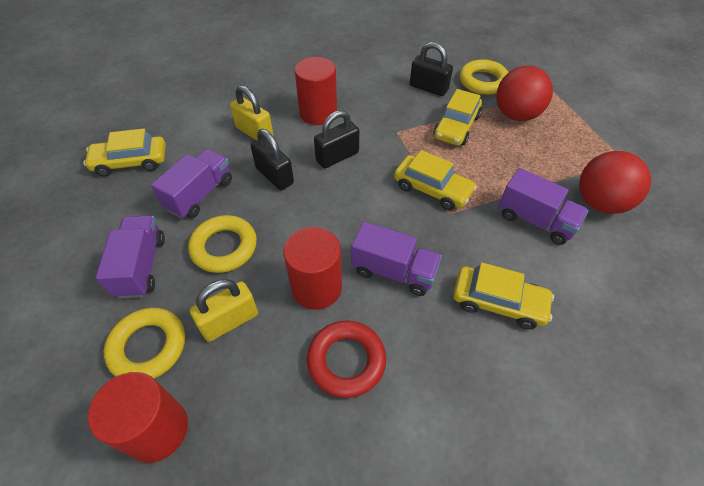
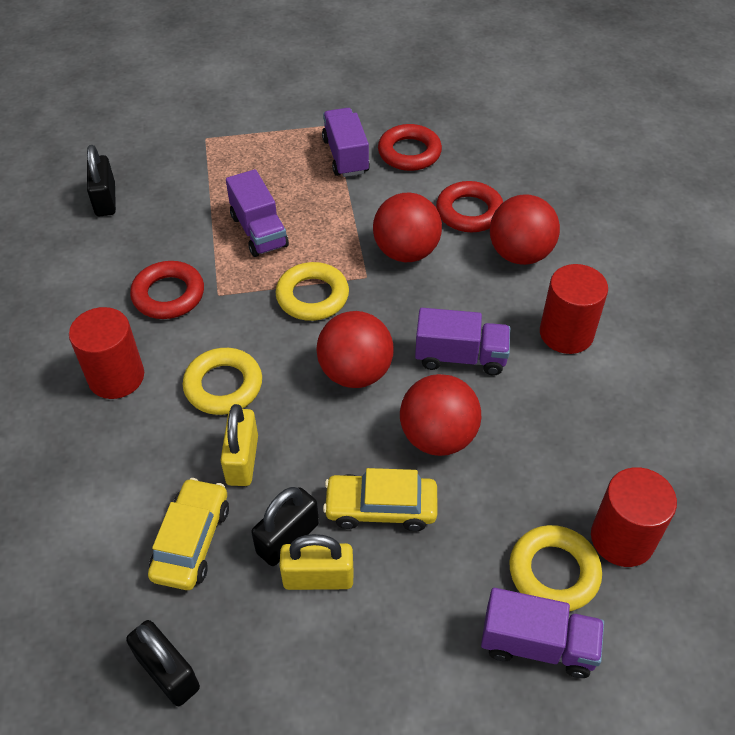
red ball: [496,66,553,121] [579,151,651,214] = 2 -> [316,311,394,388] [373,193,442,262] [400,374,481,456] [490,194,560,265] = 4
red ring: [307,320,386,398] = 1 -> [130,261,204,319] [378,124,442,171] [436,181,503,232] = 3
yellow car: [83,129,166,177] [394,150,477,210] [433,89,482,146] [453,262,554,329] = 4 -> [148,478,229,590] [323,468,437,532] = 2

